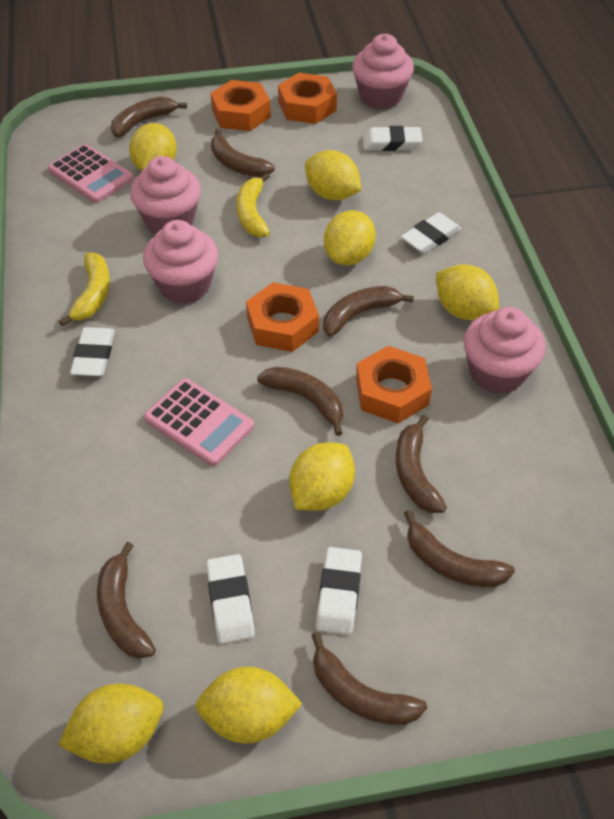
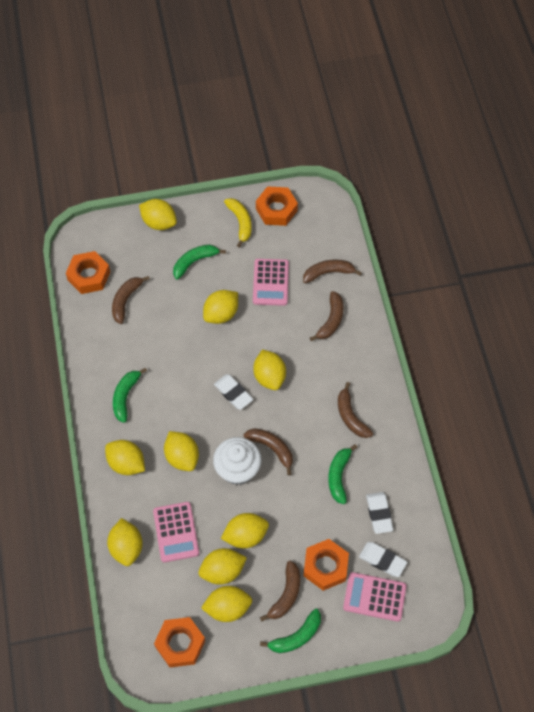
brown banana: [97,542,156,659] [111,97,187,137] [211,129,275,177] [257,367,343,436] [312,632,427,725] [323,286,414,337] [396,415,447,513] [404,510,515,587] = 8 -> [112,276,150,324] [244,428,293,475] [260,561,300,621] [303,260,362,283] [310,291,344,341] [338,382,373,438] = 6
green banana: none = 0 -> [113,368,147,423] [173,244,226,279] [260,609,321,653] [328,444,357,504] = 4
pink calculator: [48,144,133,203] [144,379,254,466] = 2 -> [153,502,199,562] [253,259,289,306] [343,572,406,622] = 3
pink cupcake: [130,156,201,234] [143,220,218,304] [352,34,414,109] [464,307,546,394] = 4 -> none = 0
white cupcake: none = 0 -> [213,437,262,485] = 1
white eraser: [70,327,115,376] [206,554,255,644] [316,547,362,635] [363,126,423,151] [401,212,461,254] = 5 -> [214,374,253,410] [359,542,407,577] [366,492,393,534] = 3
yellow banana: [59,252,110,326] [237,173,270,237] = 2 -> [224,198,252,248] = 1
yellow lemon: [58,683,163,763] [129,123,177,171] [196,666,302,744] [289,442,355,511] [305,150,362,201] [324,210,376,265] [436,264,499,320] = 7 -> [105,440,145,475] [107,518,143,566] [139,199,177,230] [164,431,199,471] [198,548,247,584] [201,586,252,622] [203,290,238,324] [221,513,269,548] [253,349,286,390] = 9

